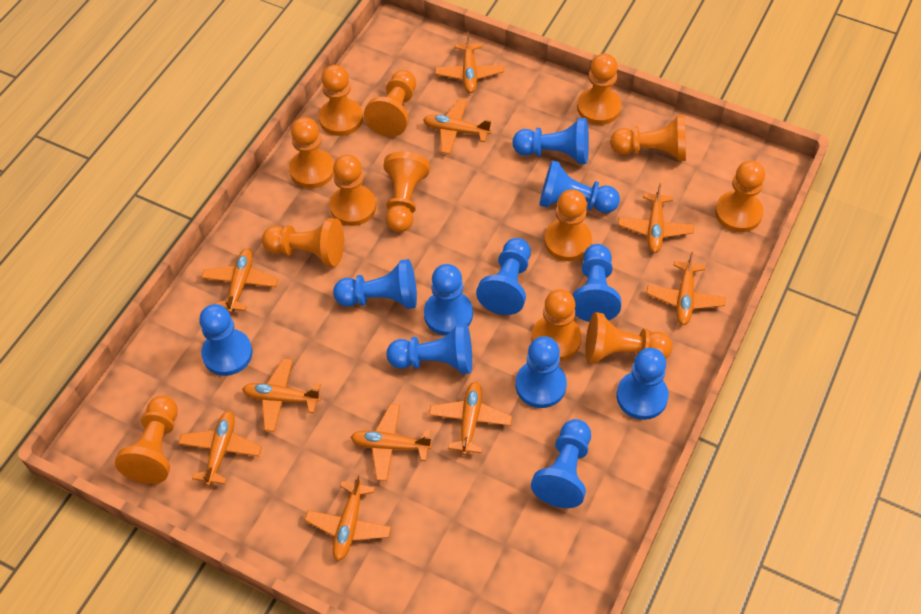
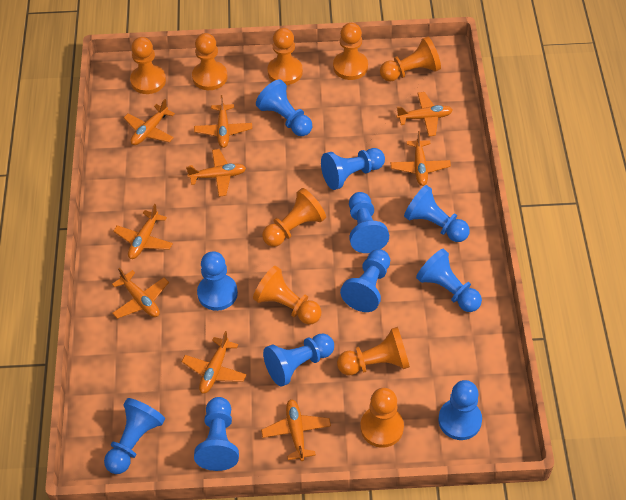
orange pawn: [115,396,178,484] [262,218,344,267] [289,117,334,188] [319,65,363,136] [330,154,376,226] [364,70,416,137] [383,152,430,232] [531,289,582,361] [544,189,592,261] [577,53,622,125] [585,312,673,364] [610,115,686,161] [715,160,765,232] = 13 -> [130,37,166,94] [192,33,227,90] [253,266,321,325] [262,188,326,247] [267,28,303,85] [333,23,368,80] [337,327,410,375] [360,388,404,448] [380,36,441,82] = 9
orange plane: [178,411,262,486] [201,249,279,313] [242,358,321,432] [305,474,392,561] [351,404,432,481] [423,99,491,154] [429,382,512,455] [435,31,504,93] [618,183,694,253] [646,252,726,325] = 10 -> [112,268,169,319] [113,204,173,259] [124,99,175,145] [181,331,247,394] [186,149,246,197] [194,95,252,148] [261,399,331,461] [391,131,451,186] [396,92,453,137] = 9

